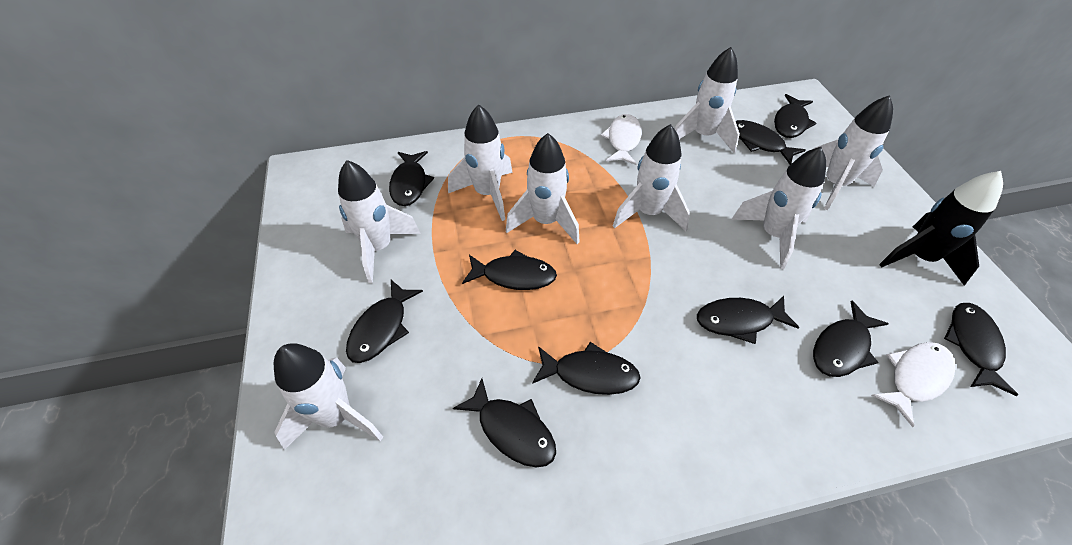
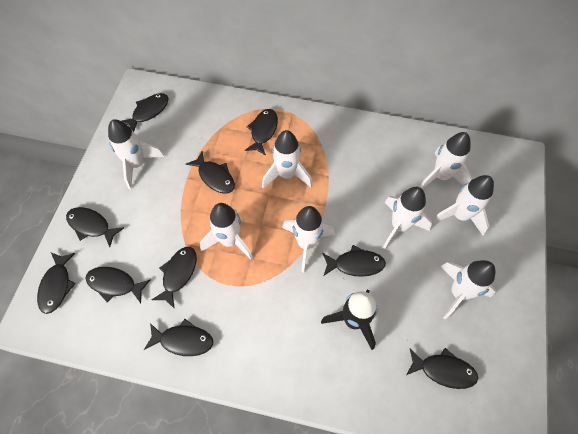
white fish: [601,114,642,165] [871,342,956,427] = 2 -> none = 0

